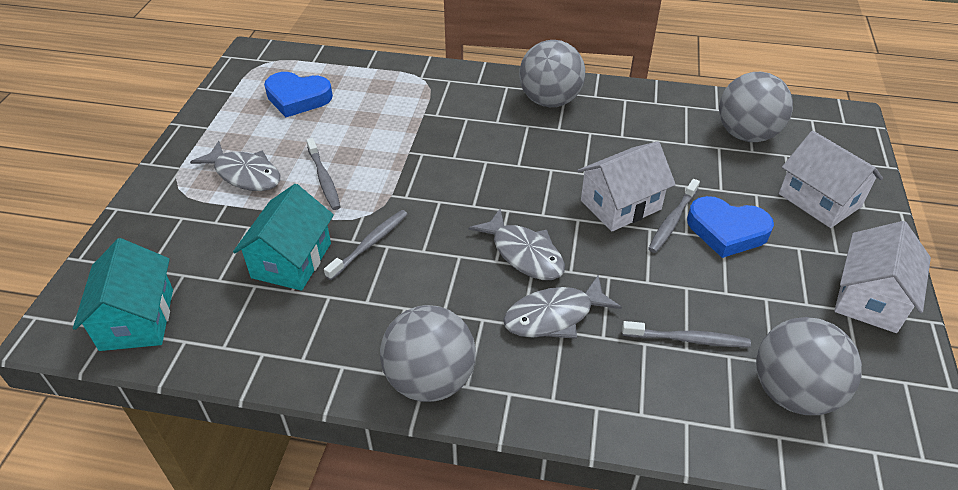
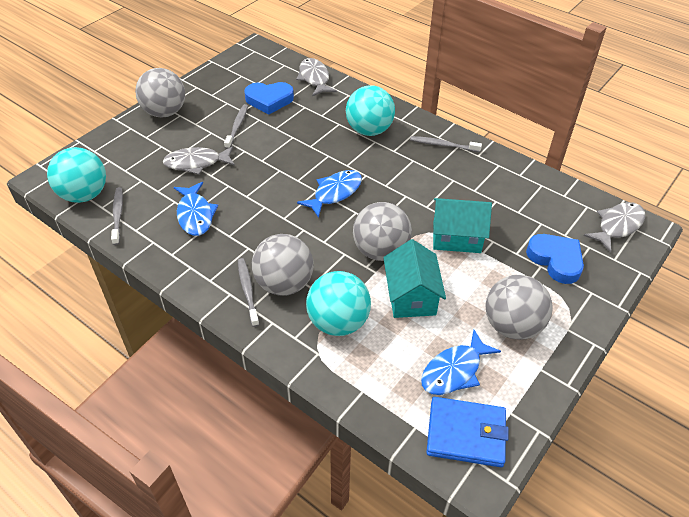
blue fish: none = 0 -> [174,182,218,236] [297,170,362,218] [421,330,501,395] = 3
blue wallet: none = 0 -> [426,397,509,467] = 1
turquoise ball: none = 0 -> [47,147,106,203] [306,271,371,336] [346,86,395,136] = 3
white house: [577,141,676,232] [779,131,883,228] [834,221,931,333] = 3 -> none = 0

